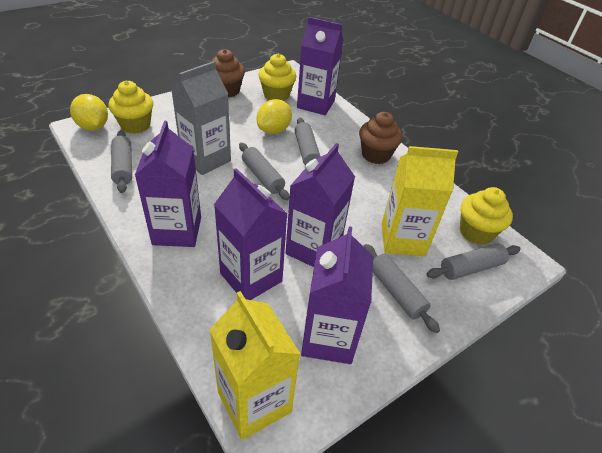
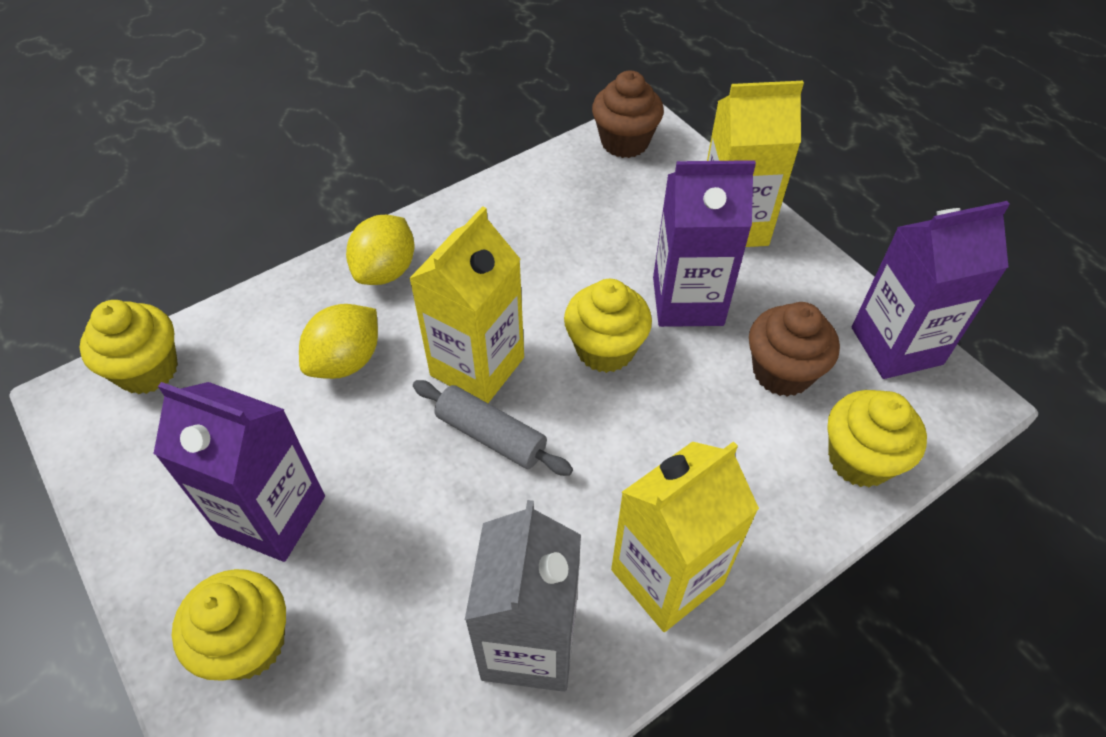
grey rolling pin: [111,130,132,193] [239,143,290,200] [295,118,321,165] [363,244,440,333] [426,243,521,280] = 5 -> [413,380,573,476] = 1
purple carton: [135,121,201,247] [214,168,287,300] [286,143,355,267] [297,17,343,115] [301,227,373,364] = 5 -> [154,382,325,562] [653,160,756,327] [852,201,1010,379] = 3
yellow carton: [210,291,300,440] [381,146,458,256] = 2 -> [409,206,524,403] [611,441,759,632] [707,81,804,247] = 3
yellow cupcake: [108,80,153,134] [258,54,296,101] [460,187,513,245] = 3 -> [80,300,178,394] [172,569,286,681] [564,279,652,373] [828,390,927,487] = 4

